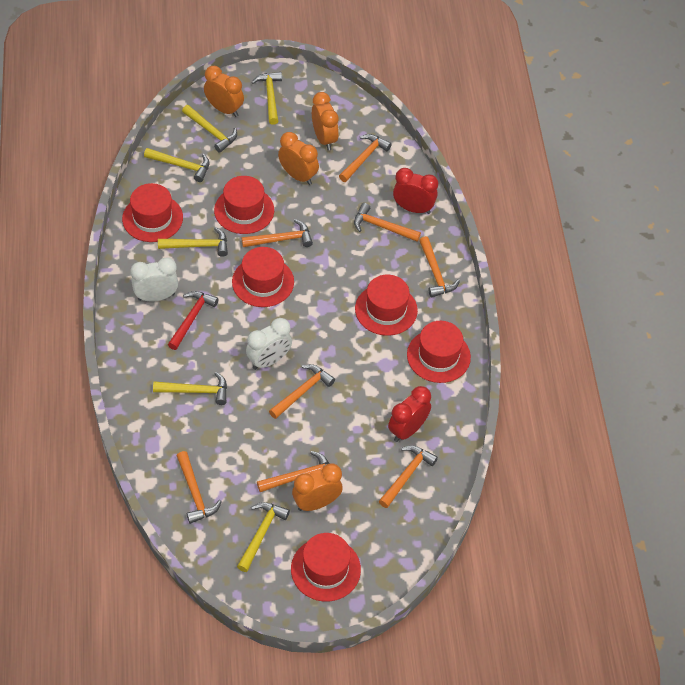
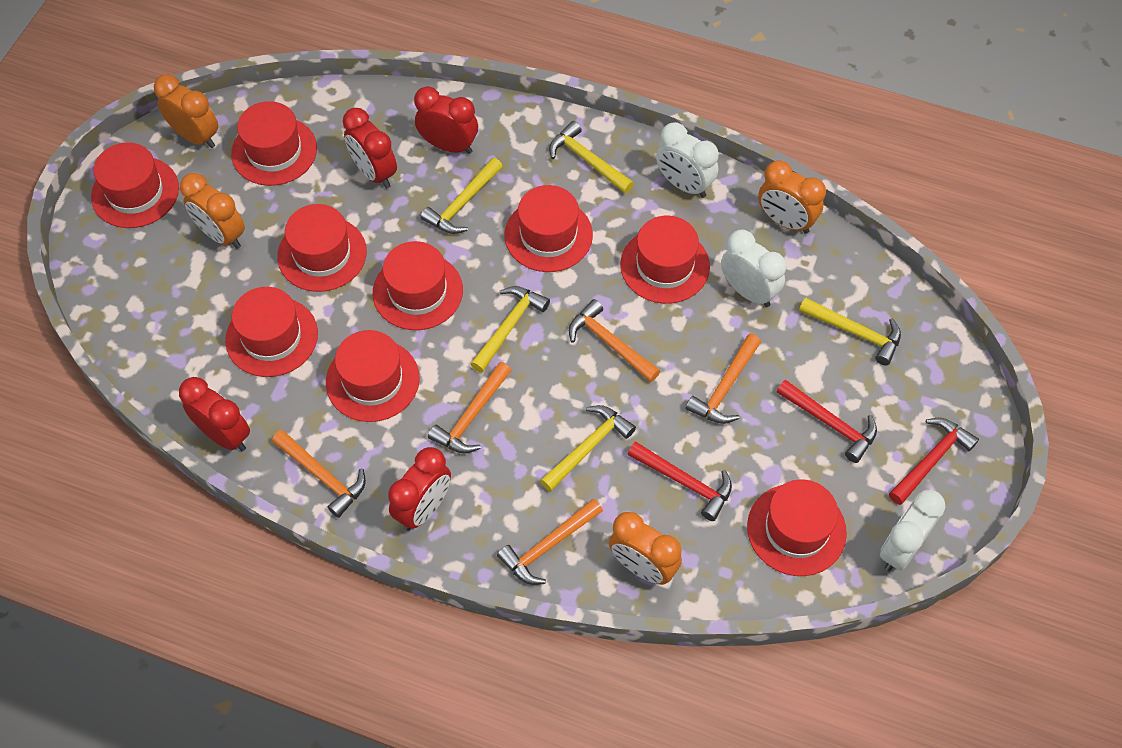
orange hammer: [177,451,222,524] [242,219,313,247] [257,451,329,492] [269,364,335,419] [339,134,392,182] [354,203,421,242] [379,445,438,508] [419,236,460,297] = 8 -> [272,430,366,518] [428,362,512,453] [497,498,603,585] [569,299,660,382] [686,334,761,424] = 5
red clock: [388,386,431,442] [393,168,438,214] = 2 -> [179,377,250,451] [343,108,397,189] [388,447,451,531] [414,86,478,154] = 4
red hammer: [168,291,219,350] = 1 -> [628,441,732,521] [776,380,877,463] [889,418,979,505] = 3
red hat: [122,183,183,242] [214,176,274,234] [232,247,294,307] [291,533,361,602] [355,275,418,336] [407,321,471,383] = 6 -> [91,142,179,228] [225,287,318,377] [231,101,317,186] [277,204,367,292] [326,330,420,422] [373,241,463,330] [505,185,593,272] [620,216,710,304] [747,479,847,576] = 9
white clock: [130,258,178,301] [246,318,292,370] = 2 -> [656,122,719,198] [721,229,786,307] [880,489,946,571] = 3
yellow hammer: [144,148,210,182] [153,372,227,405] [158,227,228,257] [182,105,237,153] [237,502,290,572] [251,72,282,125] = 6 -> [420,158,503,234] [471,286,550,373] [540,405,636,492] [549,121,634,194] [799,297,901,366] = 5

